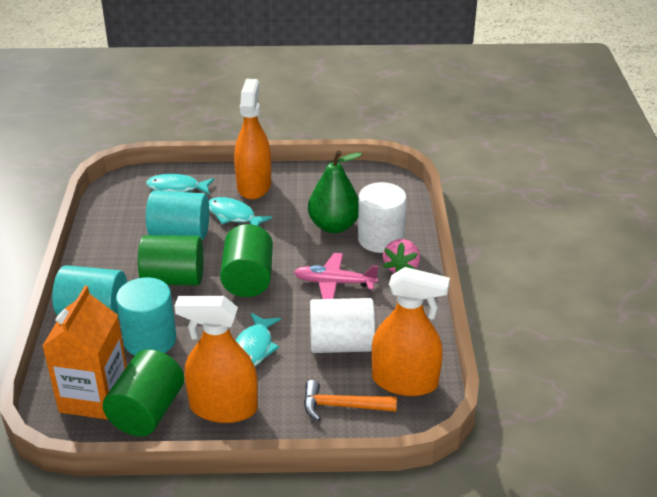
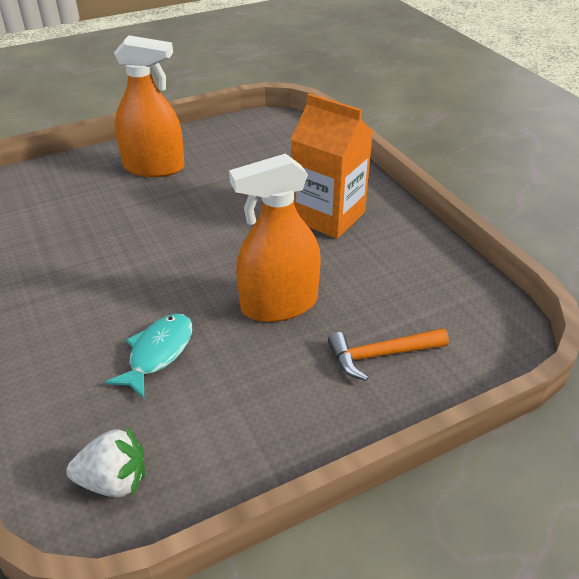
green cylinder: [103,349,184,436] [138,235,204,285] [220,224,273,297] = 3 -> none = 0
green pear: [308,150,362,233] = 1 -> none = 0
orange spray bottle: [174,296,258,423] [234,79,271,199] [372,267,450,396] = 3 -> [114,35,184,177] [229,153,321,322] = 2
pink plane: [294,253,379,299] = 1 -> none = 0
pink strawberry: [383,239,420,273] = 1 -> none = 0
turquoise cylinder: [52,265,127,320] [116,277,176,356] [146,191,209,240] = 3 -> none = 0
turquoise fish: [146,174,215,195] [209,197,272,226] [235,313,281,366] = 3 -> [105,314,192,399] = 1
white cylinder: [310,298,375,353] [358,182,407,253] = 2 -> none = 0
white strawberry: none = 0 -> [66,427,145,497] = 1

